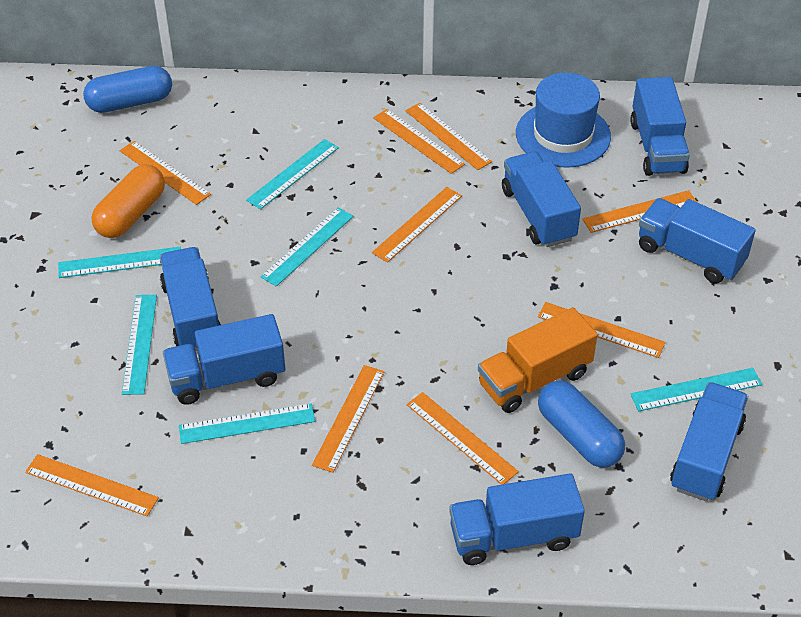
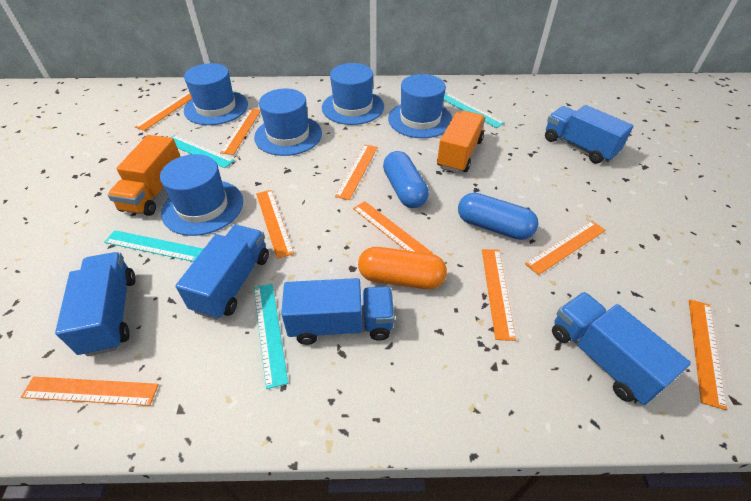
blue hat: [516,73,611,168] = 1 -> [160,154,243,236] [184,63,248,125] [254,89,322,156] [322,63,384,125] [388,74,452,138] = 5
blue truck: [160,247,221,351] [163,314,285,405] [449,474,585,565] [502,151,581,247] [630,77,690,176] [639,198,756,283] [670,382,748,501] = 7 -> [55,252,136,356] [175,225,269,320] [281,278,395,345] [545,105,634,164] [552,292,691,405] = 5
orange truck: [478,307,598,413] = 1 -> [108,135,181,216] [437,111,485,173] = 2
turquoise ruler: [58,247,181,278] [122,295,157,395] [179,403,315,444] [246,139,339,210] [260,207,354,287] [631,368,762,411] = 6 -> [104,230,203,262] [171,135,235,168] [254,284,288,389] [444,93,505,128] = 4

